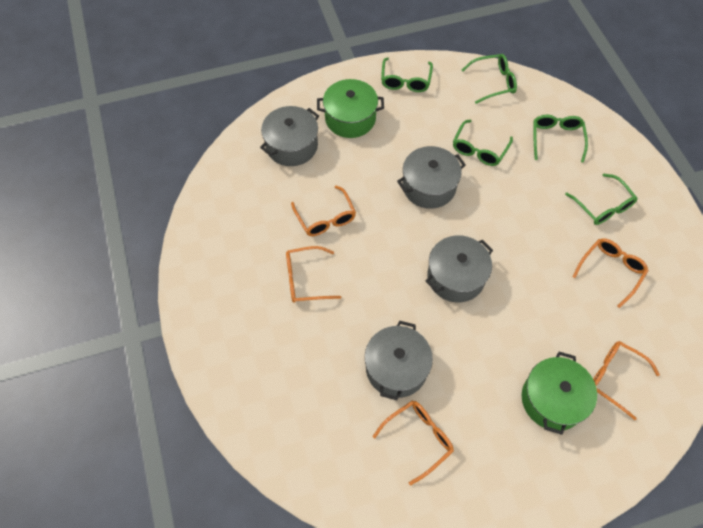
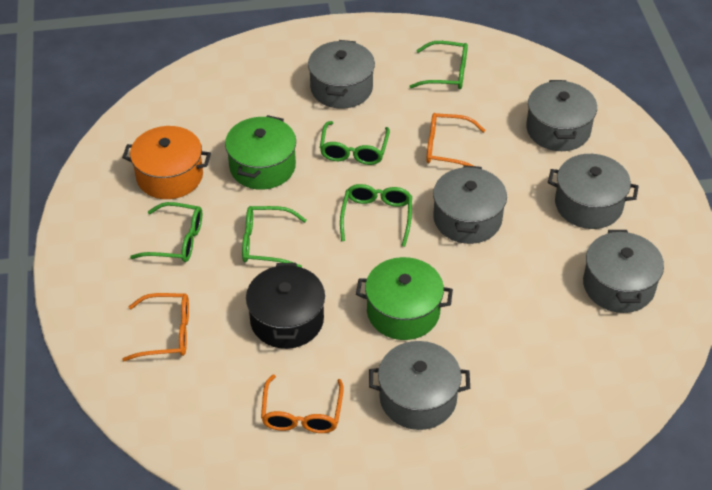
black pot: none = 0 -> [246,263,325,349] = 1
grey pot: [260,106,319,166] [365,321,433,400] [397,146,466,209] [426,235,493,302] = 4 -> [308,40,375,109] [369,341,470,430] [433,165,507,244] [526,80,597,151] [548,154,639,229] [583,230,664,313] = 6
orange glasses: [286,246,342,303] [291,186,356,236] [373,400,454,486] [572,238,649,308] [593,341,660,420] = 5 -> [122,293,189,361] [261,375,344,433] [426,113,486,166] = 3
orange pot: none = 0 -> [122,126,211,199] = 1

